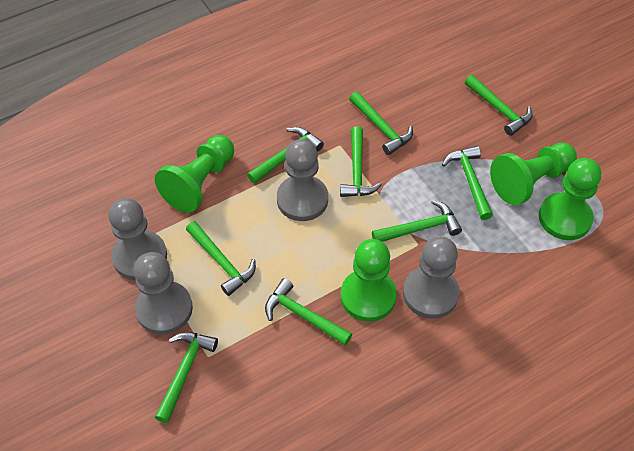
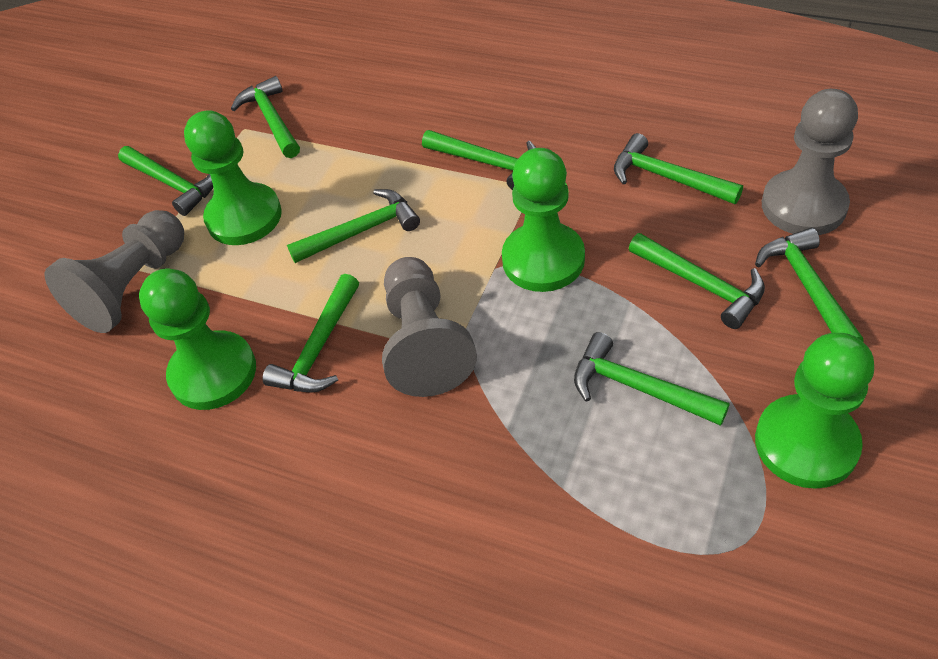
grey pawn: [108,198,167,280] [134,252,193,335] [277,139,328,221] [403,236,459,319] = 4 -> [45,210,184,333] [382,257,477,397] [762,89,858,235] = 3

